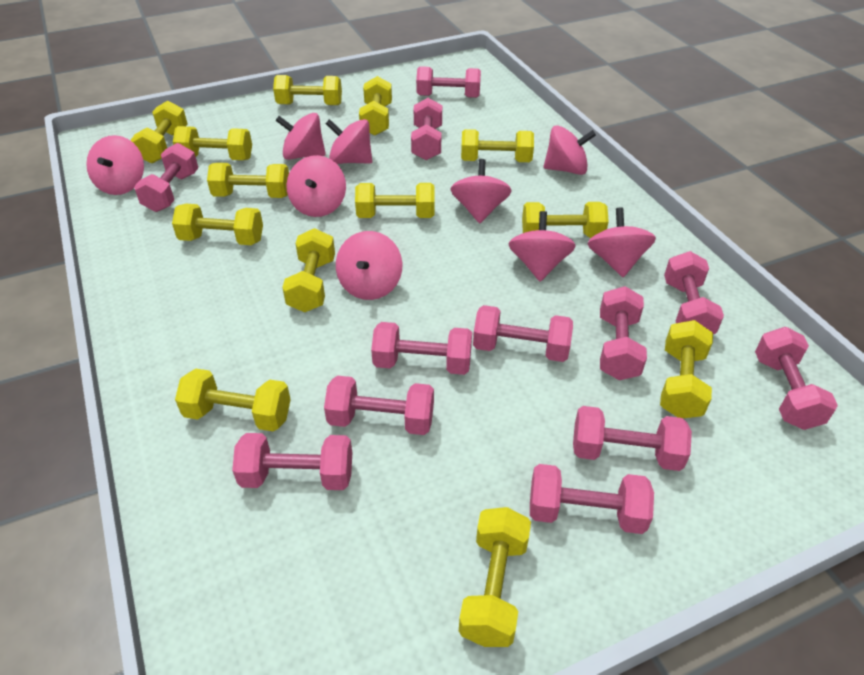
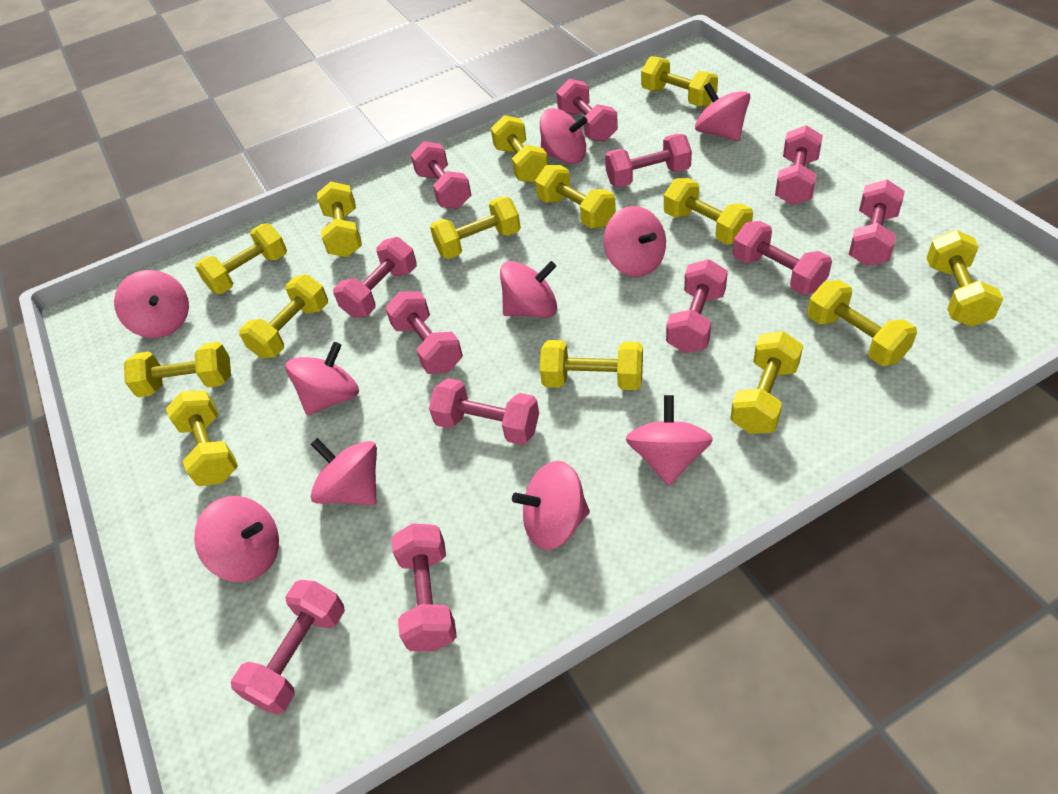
pink spinning top: [86,135,144,195] [275,113,326,160] [286,155,346,217] [325,119,372,164] [336,231,402,300] [450,159,512,223] [508,211,576,281] [544,125,596,175] [587,207,656,277] = 9 -> [114,270,189,338] [194,496,279,582] [286,342,359,415] [311,438,377,505] [500,261,557,318] [512,461,590,550] [540,108,588,164] [604,206,666,277] [626,395,713,486] [695,83,750,141] = 10
yellow dumbbell: [131,101,188,164] [172,204,263,245] [173,126,252,160] [175,369,291,432] [207,163,289,198] [273,75,342,105] [282,228,335,312] [355,183,434,218] [359,76,392,136] [459,507,531,647] [461,129,534,162] [522,202,609,238] [660,320,713,418] = 13 -> [124,342,231,397] [166,390,238,486] [195,223,287,294] [239,274,328,359] [317,181,362,257] [430,197,521,259] [491,115,548,183] [535,165,616,228] [540,340,643,390] [641,56,718,107] [664,178,753,245] [730,331,803,434] [807,280,917,366] [927,230,1003,327] = 14

